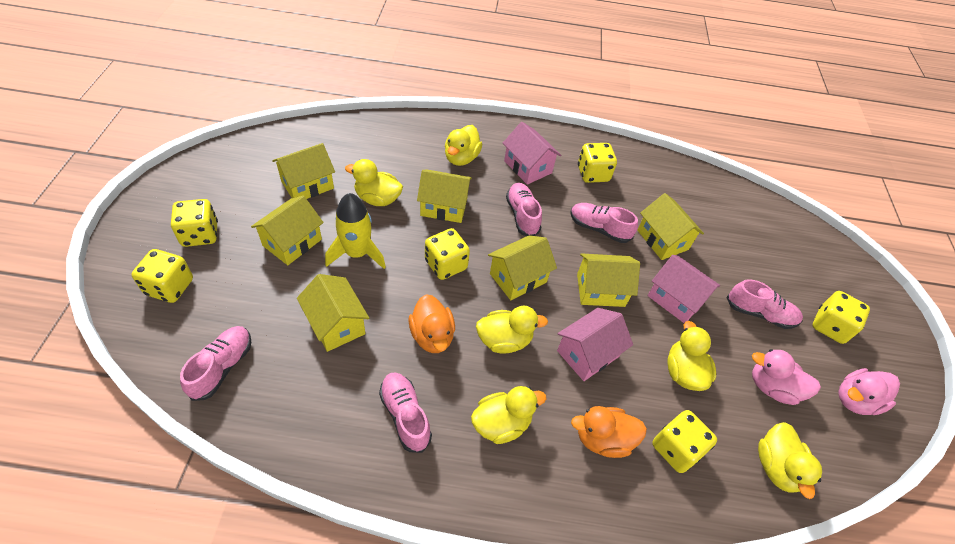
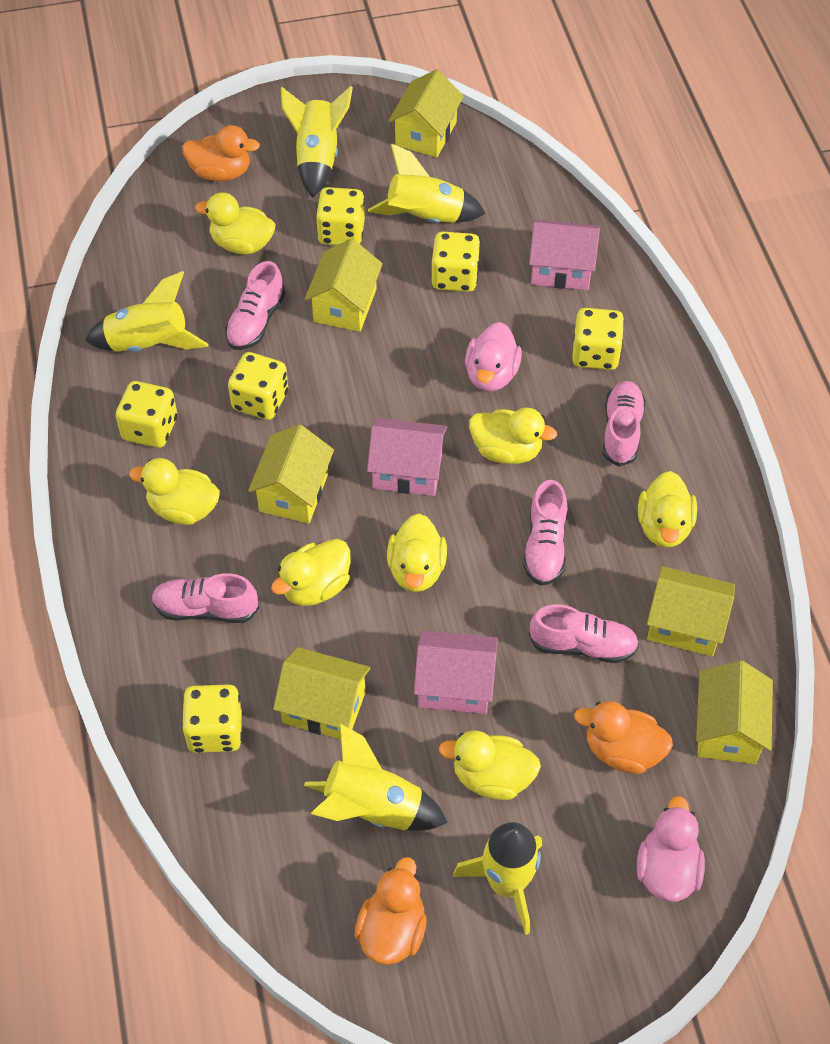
orange duck: [408,294,455,353] [571,406,647,458] = 2 -> [182,125,260,181] [355,857,427,965] [574,701,673,774] = 3
yellow duck: [345,159,403,206] [445,125,482,166] [471,386,547,444] [476,306,548,354] [667,321,716,391] [758,422,822,499] = 6 -> [129,458,220,525] [195,193,275,254] [271,539,351,606] [387,514,447,592] [439,731,541,800] [469,407,557,464] [638,471,697,548] = 7
yellow house: [251,196,324,265] [272,143,335,199] [297,274,369,352] [417,169,472,223] [488,235,557,300] [577,253,640,307] [637,193,704,260] = 7 -> [248,425,334,524] [273,647,370,739] [305,238,383,332] [389,69,464,157] [647,566,735,656] [696,660,773,764] = 6
yellow rocket: [325,193,386,269] = 1 -> [85,271,209,352] [281,86,353,197] [304,723,448,831] [368,144,486,223] [453,822,542,935] = 5

